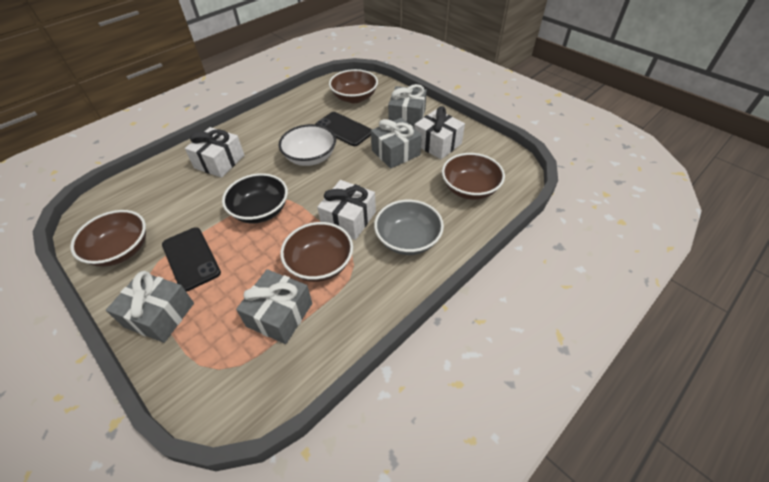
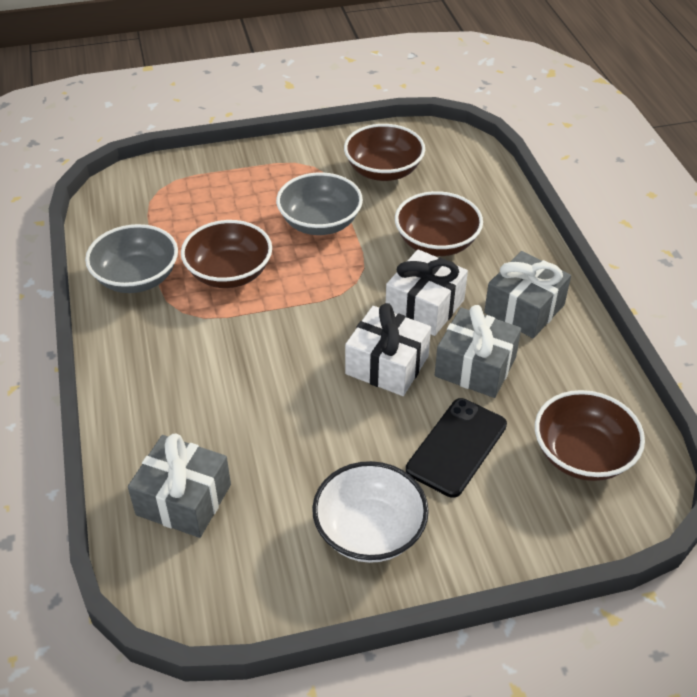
black bowl: [222,173,288,223] = 1 -> none = 0
black phone: [162,227,221,292] [315,112,372,146] = 2 -> [406,398,507,498] = 1
grey bowl: [374,200,444,255] = 1 -> [85,224,178,293] [276,172,363,235] = 2
grey gift: [106,271,194,343] [236,269,312,344] [371,118,422,169] [388,84,427,128] = 4 -> [128,433,231,538] [435,305,521,398] [484,251,571,338] = 3
white gift: [185,127,245,178] [317,180,376,240] [414,106,465,159] = 3 -> [345,303,431,396] [386,249,468,336] = 2

